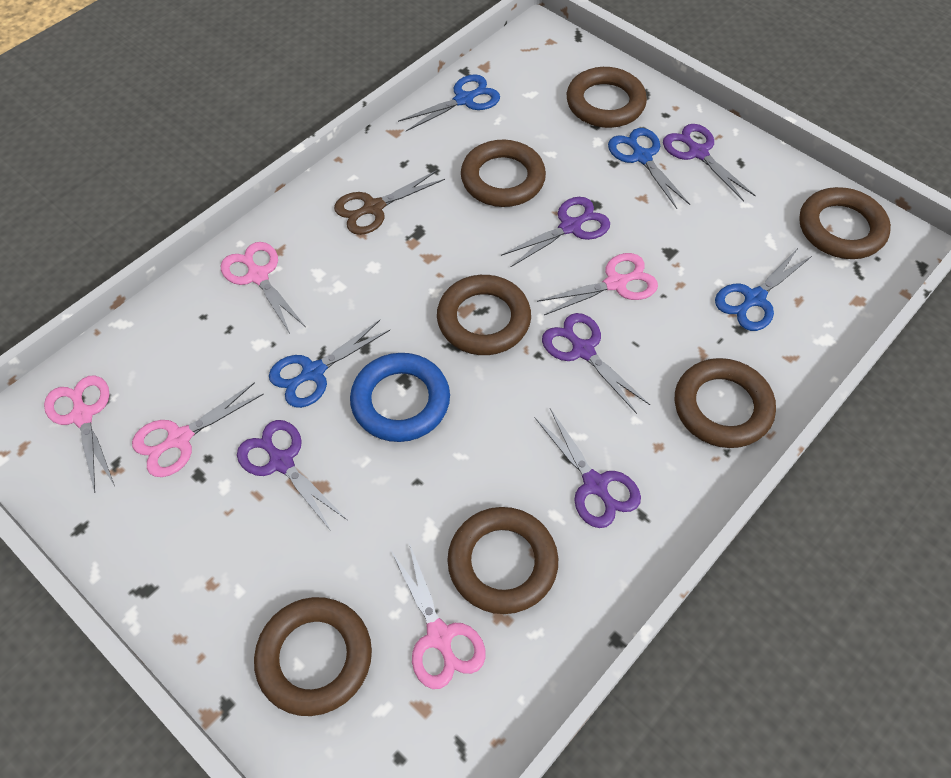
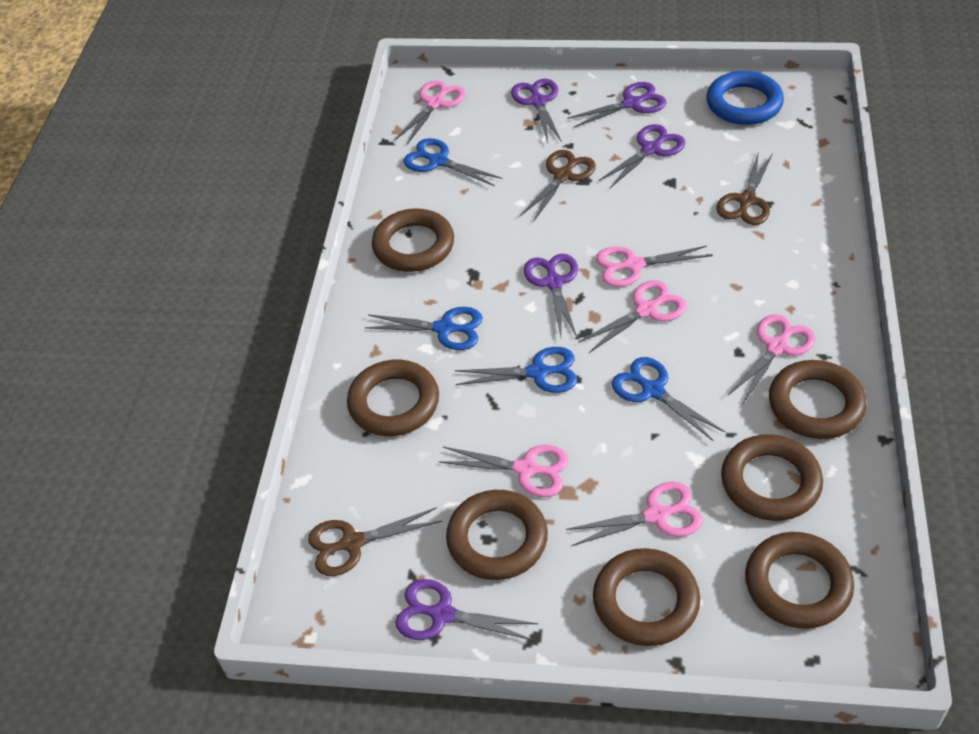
brown scissors: [334,170,445,235] = 1 -> [308,507,442,576] [520,150,596,222] [716,153,773,225] = 3
pink scissors: [44,375,115,493] [132,382,264,477] [221,242,306,333] [391,543,486,689] [537,253,658,315] = 5 -> [395,80,466,144] [439,445,569,497] [566,482,703,546] [579,280,686,353] [596,246,712,287] [728,314,815,404] = 6

